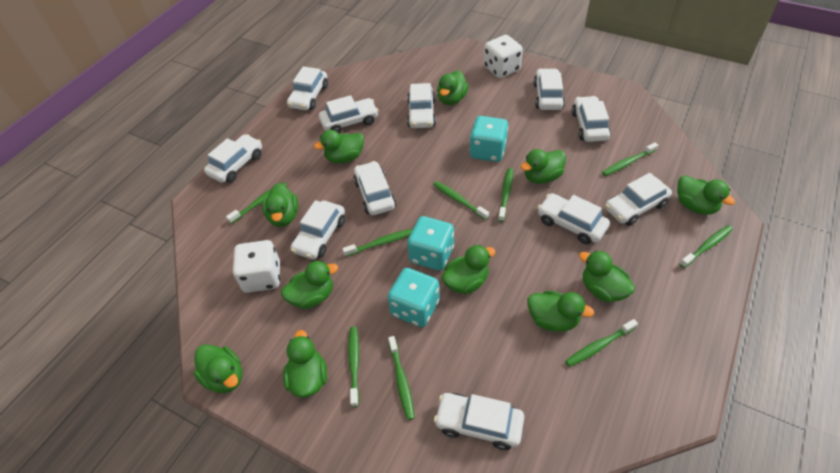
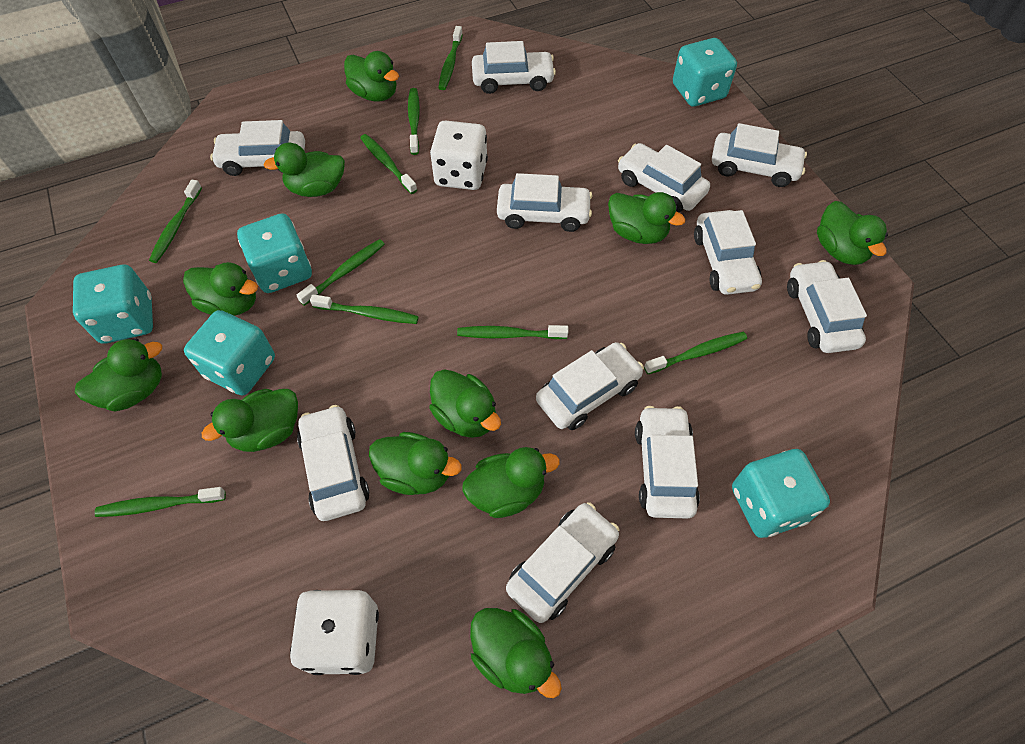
turquoise dice: [388,268,440,327] [407,216,454,271] [470,116,508,162] = 3 -> [73,265,153,344] [184,310,275,396] [237,213,312,293] [673,38,737,106] [732,449,830,538] = 5

